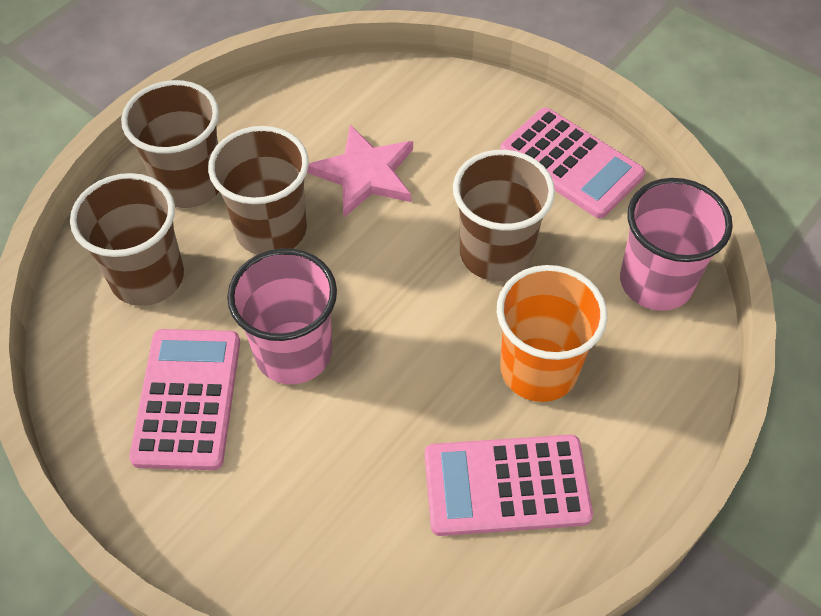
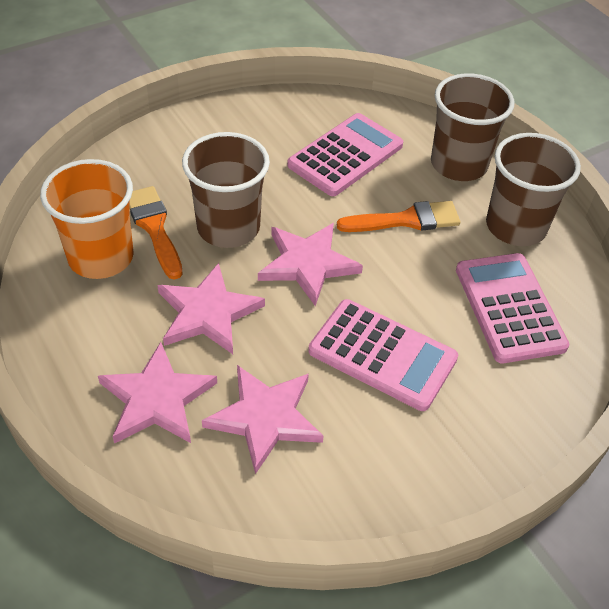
brown cup: [70,173,184,306] [121,80,219,208] [208,126,309,255] [453,150,555,281] = 4 -> [182,132,270,248] [431,73,515,181] [486,133,581,246] = 3
orange brush: none = 0 -> [129,186,183,280] [337,201,460,232] = 2
pink cup: [227,248,337,384] [620,178,733,311] = 2 -> none = 0
pink star: [307,125,413,217] = 1 -> [98,342,217,444] [157,263,265,354] [202,365,323,474] [258,223,363,306] = 4

